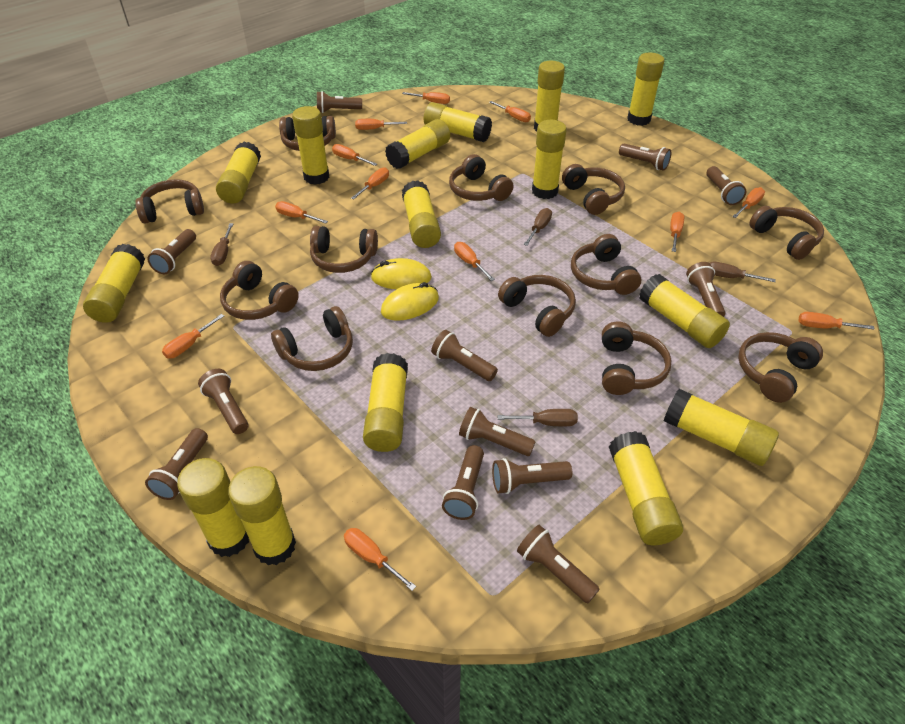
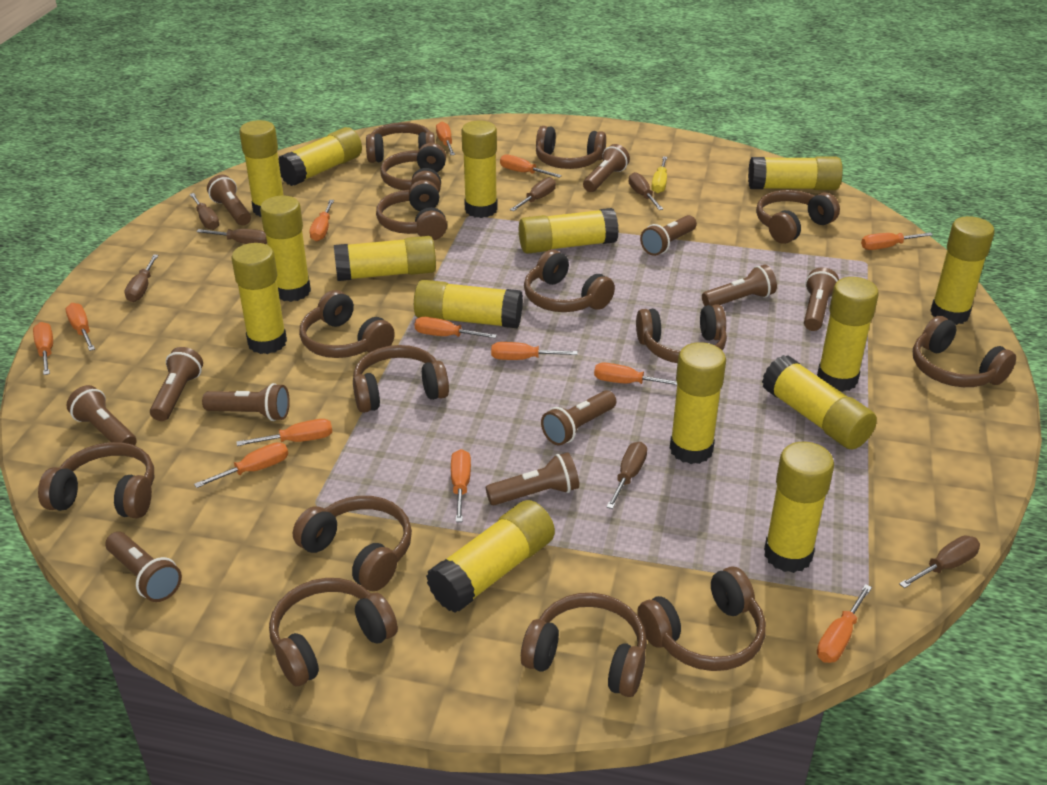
brown flashlight: [145,428,208,500] [147,229,196,274] [198,369,248,434] [317,91,362,113] [431,330,498,381] [442,445,484,520] [459,407,536,456] [492,458,572,494] [517,525,600,603] [619,144,671,171] [686,262,725,317] [706,166,746,205] = 12 -> [66,385,136,446] [106,532,182,602] [150,347,203,421] [202,383,290,421] [207,175,251,225] [486,452,579,505] [541,390,616,445] [583,144,630,192] [640,215,697,256] [702,265,777,306] [804,267,839,331] = 11
brown headphones: [135,179,204,224] [220,261,299,320] [271,306,353,371] [279,116,336,151] [310,226,378,273] [449,154,513,201] [498,275,576,337] [562,164,625,215] [571,234,641,295] [602,322,672,395] [738,332,823,403] [749,206,824,260] = 12 -> [38,442,154,519] [269,578,398,687] [293,496,412,591] [299,290,395,358] [353,345,449,413] [366,122,435,163] [376,180,447,240] [380,143,446,192] [521,593,647,697] [524,250,615,312] [536,126,606,169] [636,304,727,363] [637,566,766,671] [756,190,840,244] [913,316,1016,387] = 15
brown screwdriver: [210,223,233,266] [497,409,578,426] [523,208,552,246] [710,262,776,282] = 4 -> [124,255,158,302] [189,193,219,230] [196,229,267,244] [510,177,556,211] [607,442,647,509] [629,172,663,210] [899,536,980,588] = 7
orange screwdriver: [162,314,224,358] [275,201,328,224] [332,144,377,166] [344,528,416,591] [351,167,389,199] [355,119,407,130] [402,92,450,104] [454,242,495,281] [489,101,531,122] [670,212,684,252] [732,187,765,218] [799,312,874,330] = 12 -> [33,322,53,375] [65,303,95,351] [194,442,288,488] [236,419,332,446] [310,200,334,241] [415,317,497,338] [436,122,455,155] [451,449,471,522] [491,342,578,360] [500,154,562,178] [594,362,677,385] [817,584,872,663] [861,232,933,250] = 13
yellow mouse: [371,258,432,289] [381,282,439,321] = 2 -> none = 0
yellow screwdriver: none = 0 -> [651,157,667,193] = 1

